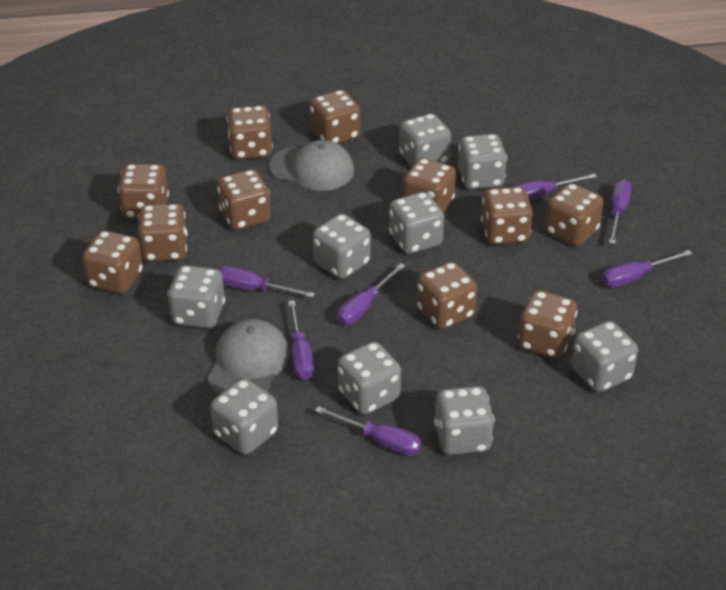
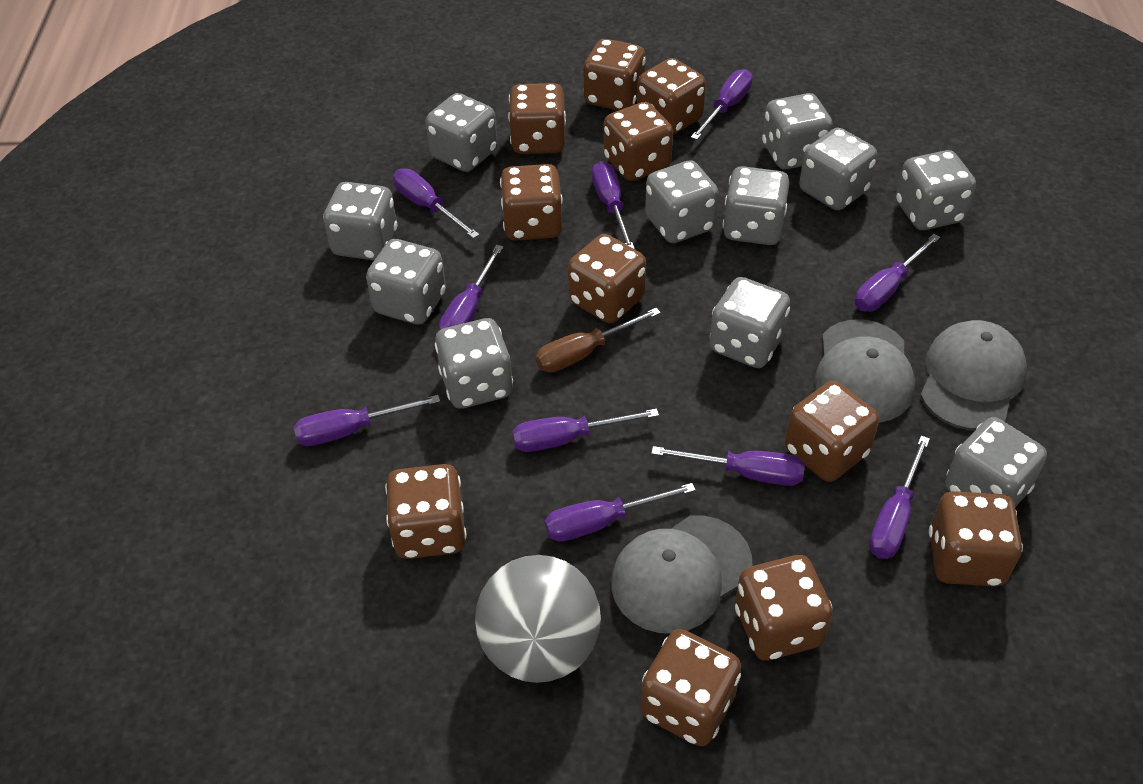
brown screwdriver: none = 0 -> [535,308,661,372] = 1
grey ball: none = 0 -> [475,555,601,683] = 1
grey cap: [207,319,290,394] [269,140,354,191] = 2 -> [611,515,752,633] [815,319,915,423] [920,320,1027,430] = 3
grey dice: [167,265,225,329] [210,378,278,455] [313,214,371,279] [338,341,401,415] [389,192,444,254] [399,113,451,166] [434,386,495,455] [458,134,507,190] [571,321,638,392] = 9 -> [323,182,397,260] [366,239,446,325] [426,93,498,172] [435,318,513,409] [645,160,719,243] [709,277,790,368] [722,166,789,245] [762,93,833,169] [799,128,877,210] [896,150,976,230] [945,417,1047,507] = 11
purple screwdriver: [218,266,315,298] [288,300,314,380] [315,406,421,456] [337,263,406,325] [512,173,597,201] [602,250,692,287] [609,179,632,244] = 7 -> [294,395,440,446] [393,169,479,239] [439,245,503,330] [512,409,659,452] [545,483,696,541] [592,161,635,249] [651,446,805,486] [691,69,753,140] [855,234,940,312] [869,436,930,559] = 10

